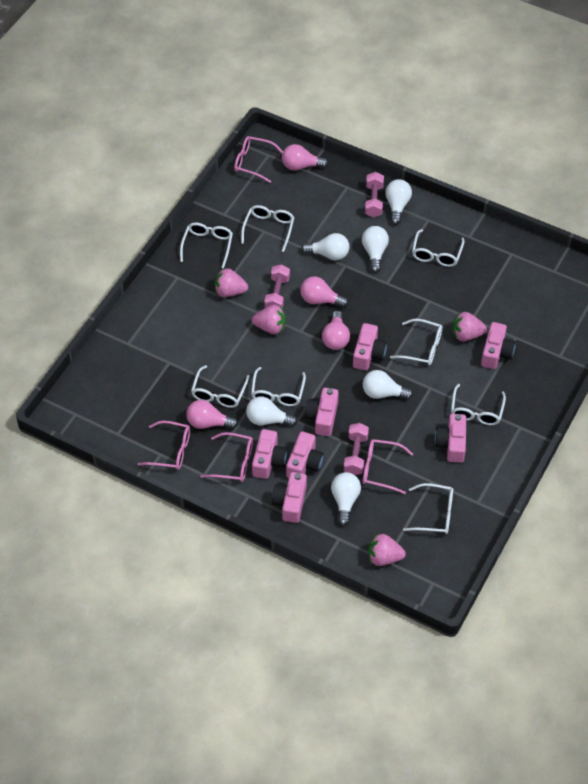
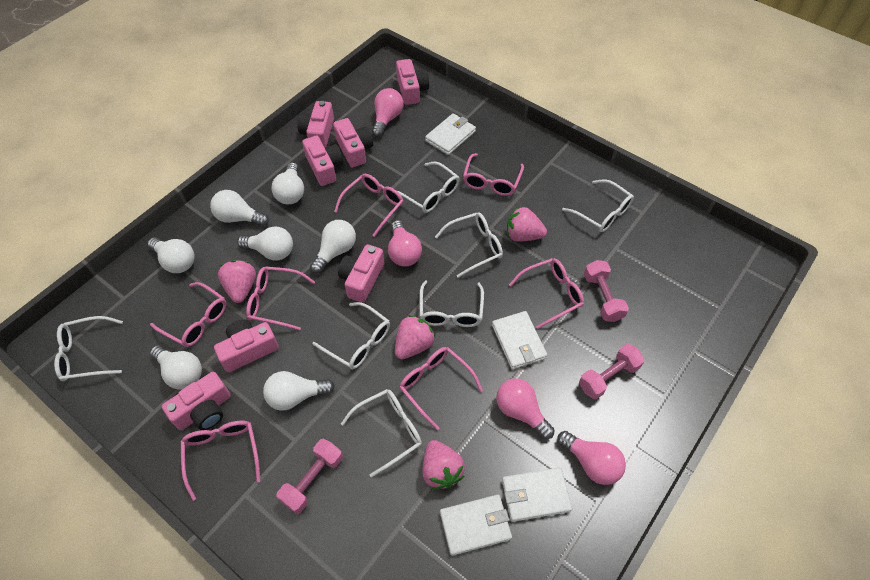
pink glasses: [137,421,190,470] [200,432,253,482] [234,136,283,183] [363,439,413,494] = 4 -> [150,282,227,347] [181,421,261,501] [246,267,315,331] [334,174,404,237] [399,347,483,430] [463,153,524,196] [509,258,584,329] = 7
white glasses: [180,222,233,269] [191,365,250,408] [241,205,295,252] [251,367,306,406] [390,319,443,365] [403,483,453,534] [412,229,465,267] [451,384,506,425] = 8 -> [54,316,123,381] [312,302,390,369] [341,389,422,477] [397,161,459,213] [419,280,484,327] [435,212,503,278] [562,179,634,232] = 7
white light bulb: [246,397,298,427] [301,233,350,260] [331,472,361,526] [362,226,389,273] [363,370,413,399] [385,179,412,225] = 6 -> [148,237,194,273] [150,345,202,390] [210,190,269,226] [237,226,293,260] [263,371,335,411] [271,162,304,205] [310,220,356,273] = 7
white wallet: none = 0 -> [425,113,476,155] [440,495,512,556] [492,311,547,369] [502,467,572,522] = 4

